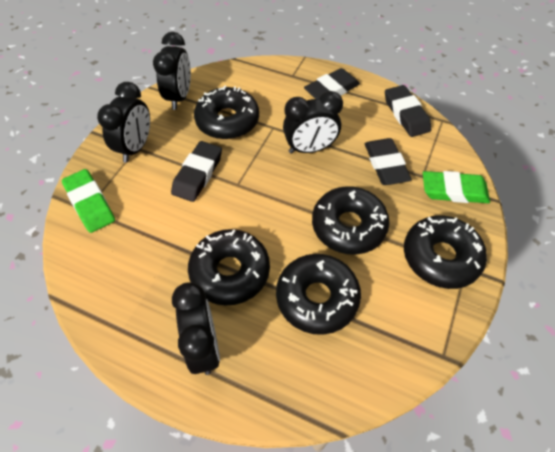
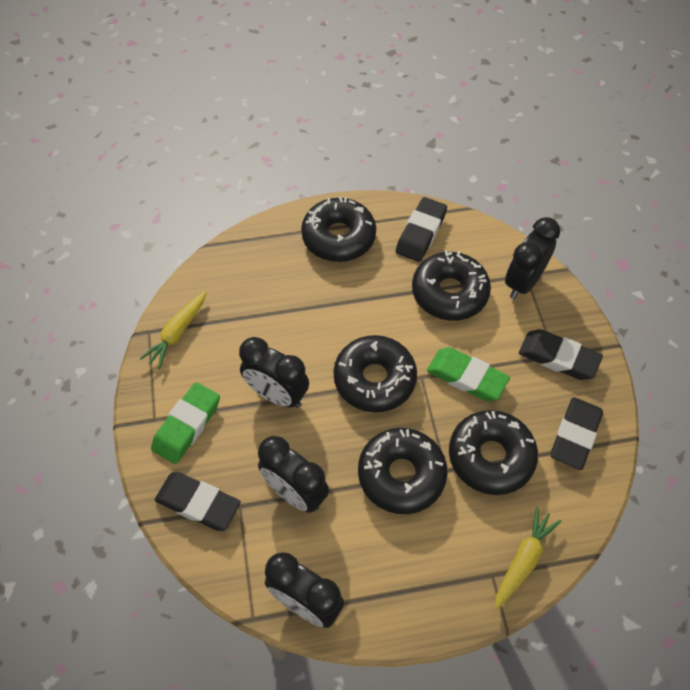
yellow carrot: none = 0 -> [140,291,207,369] [495,507,561,610] = 2

